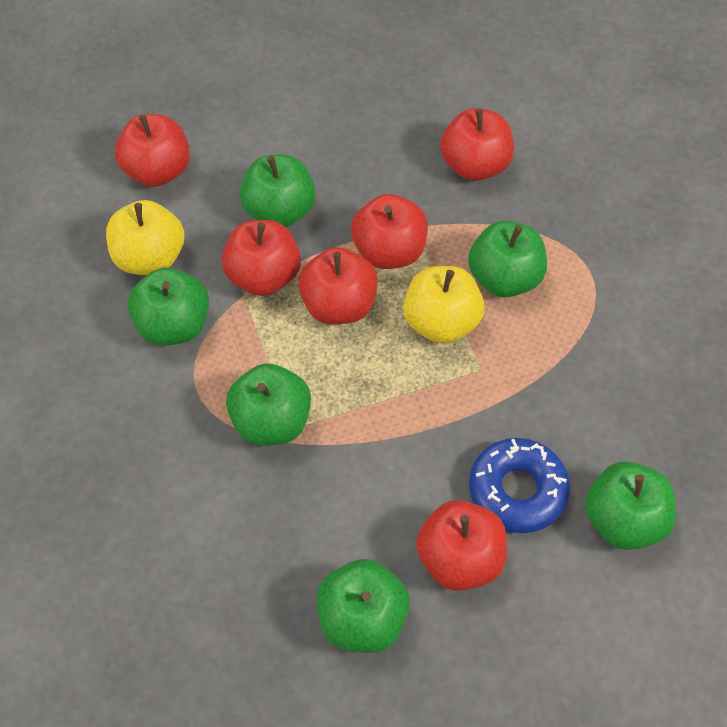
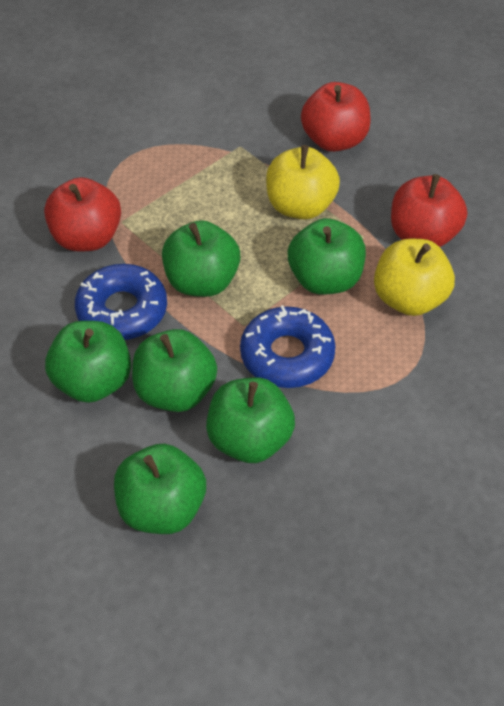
blue donut: [469,438,570,533] = 1 -> [75,264,167,340] [240,305,336,388] = 2
red apple: [115,114,190,187] [222,220,301,296] [298,247,378,324] [351,194,428,269] [416,500,507,591] [440,108,514,181] = 6 -> [44,177,121,252] [301,82,371,152] [391,174,467,247] = 3

